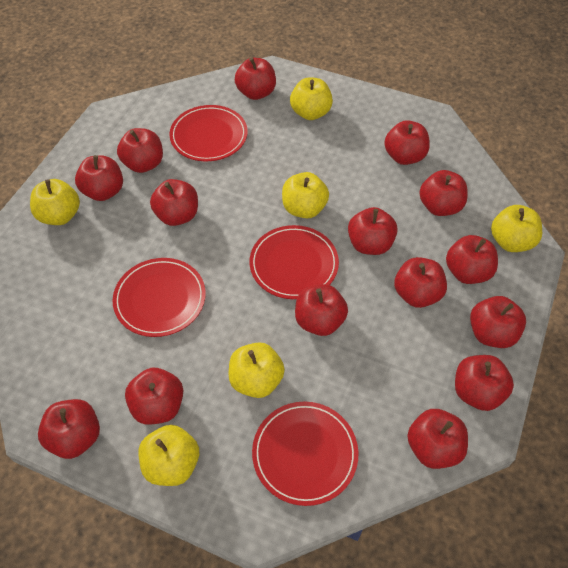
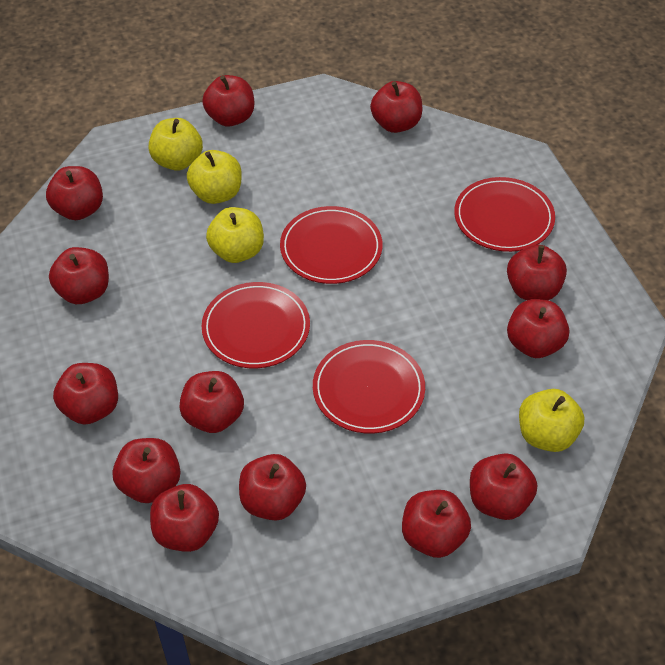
red apple: [38,399,100,459] [75,155,123,201] [117,128,163,173] [125,368,183,424] [150,179,198,226] [235,57,276,100] [295,284,348,336] [348,207,398,255] [384,120,430,165] [394,257,447,308] [407,409,468,469] [419,170,468,216] [446,235,498,284] [455,355,514,411] [470,296,526,348] = 15 -> [46,166,103,220] [49,247,109,304] [53,363,118,425] [113,438,181,503] [150,484,219,552] [179,371,244,433] [202,75,254,126] [239,454,306,520] [370,81,422,133] [402,490,471,558] [470,453,537,520] [507,244,567,300] [507,299,569,358] = 13
yellow apple: [30,179,80,225] [139,425,199,486] [229,342,285,398] [282,172,329,218] [290,77,333,120] [491,205,542,252] = 6 -> [149,118,203,171] [187,150,242,204] [206,207,264,263] [519,389,584,452] = 4

